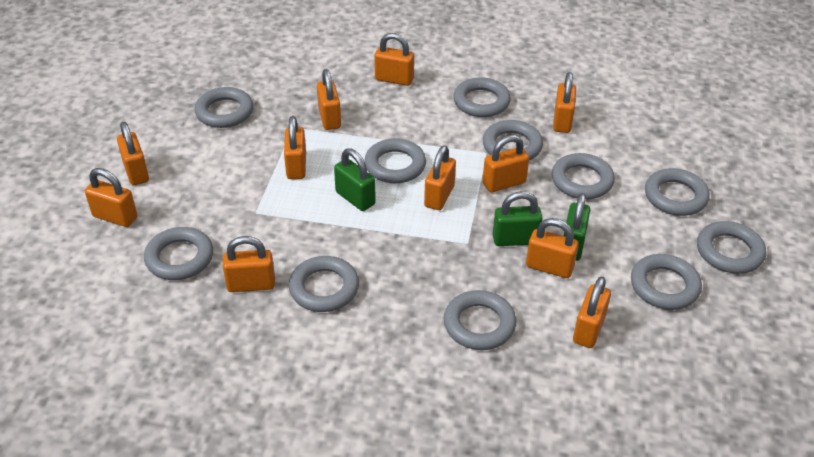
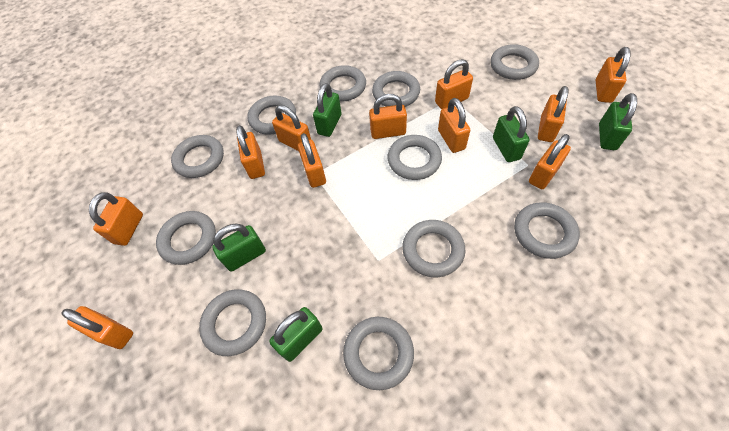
green padlock: [334,148,376,211] [493,191,543,246] [564,193,590,261] = 3 -> [212,224,266,271] [269,307,323,362] [313,83,341,137] [493,106,530,162] [599,93,637,150] = 5

